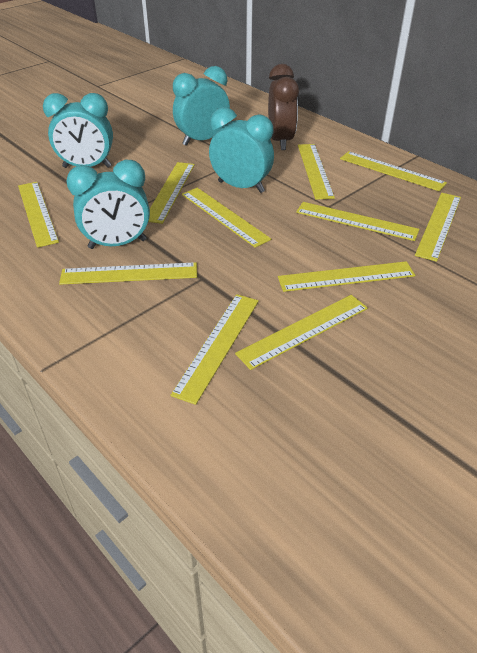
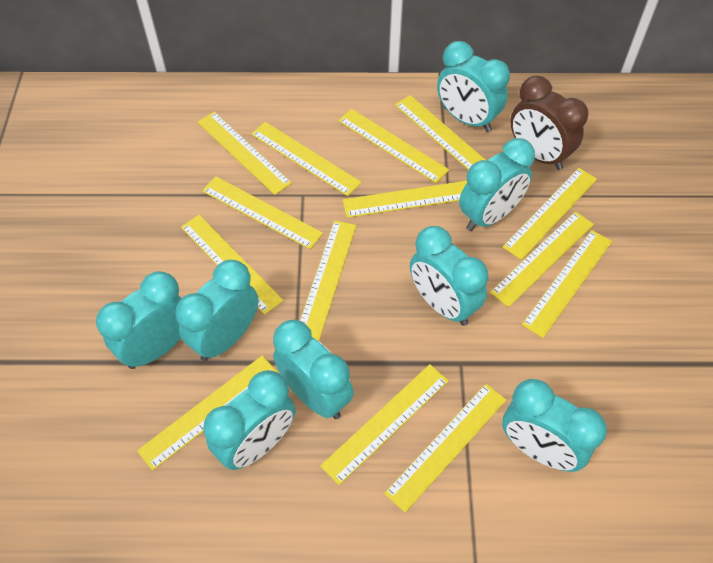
turquoise clock: [43,93,113,168] [66,160,150,249] [173,66,230,146] [209,107,274,193] = 4 -> [96,271,182,369] [175,260,259,361] [203,370,295,470] [273,319,354,419] [410,226,488,326] [437,41,510,132] [459,138,535,231] [502,379,607,472] = 8
yellow ruler: [18,182,59,248] [59,262,197,285] [149,162,195,224] [170,294,259,405] [182,188,271,248] [235,295,368,370] [278,261,415,292] [296,202,420,241] [298,144,335,200] [340,151,447,191] [415,193,461,262] = 11 -> [137,355,278,471] [181,215,283,315] [198,112,292,195] [202,176,323,249] [251,122,362,196] [300,220,356,341] [320,364,449,485] [338,109,449,183] [343,181,467,218] [384,384,506,512] [395,95,485,170] [490,211,594,307] [503,168,597,260] [522,230,612,338] = 14

